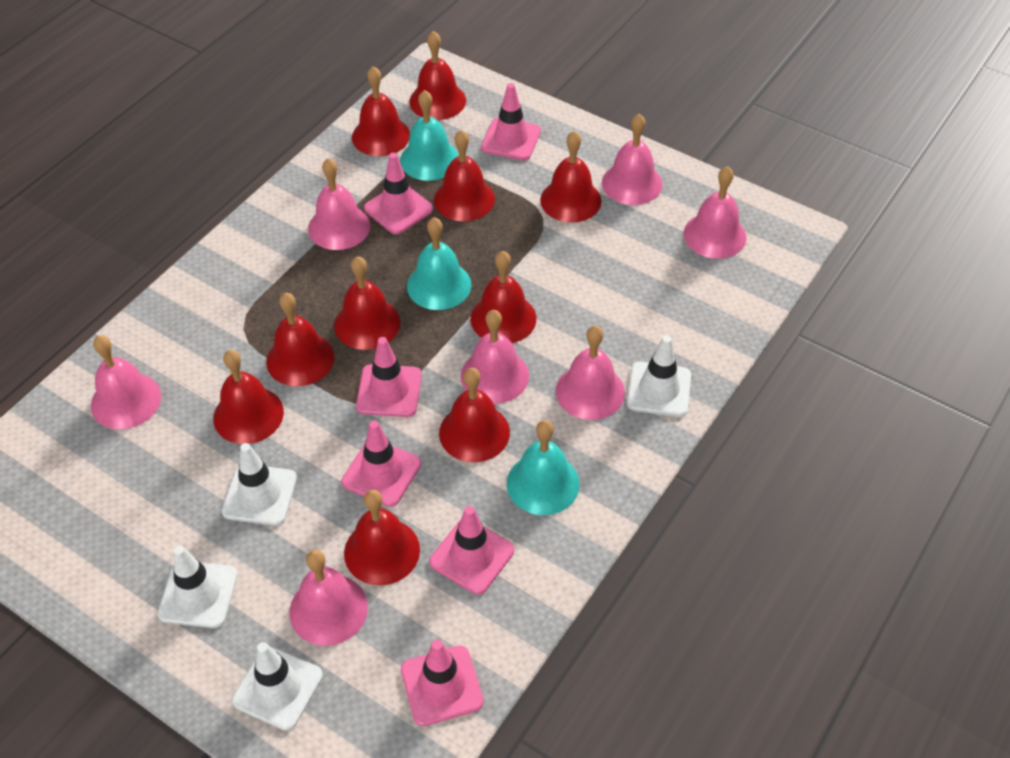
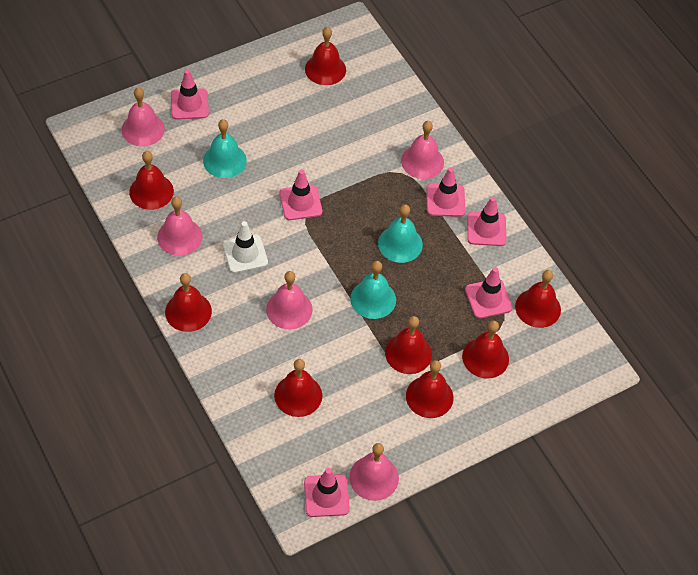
pink bell: [91,335,161,429] [290,550,368,646] [308,158,370,250] [461,310,529,404] [556,326,625,420] [602,114,662,205] [684,166,747,259] = 7 -> [122,88,165,146] [157,197,202,255] [266,271,312,329] [349,443,399,501] [401,121,444,179] = 5
red bell: [213,350,284,444] [266,293,334,386] [334,256,400,350] [344,490,420,585] [352,66,410,156] [409,31,466,120] [434,130,495,221] [439,368,510,462] [470,251,536,343] [540,131,602,223] = 10 -> [129,151,174,210] [165,273,212,332] [274,359,322,417] [305,27,346,85] [385,316,432,374] [406,360,454,418] [462,321,509,379] [515,270,561,328] = 8
white traffic cone: [158,545,238,628] [222,443,297,526] [232,642,323,731] [627,335,691,417] = 4 -> [223,221,268,273] = 1

